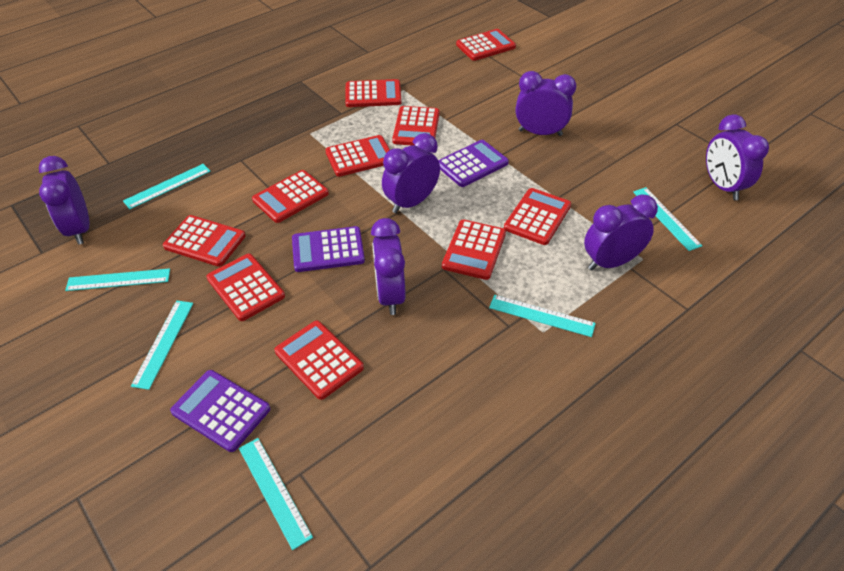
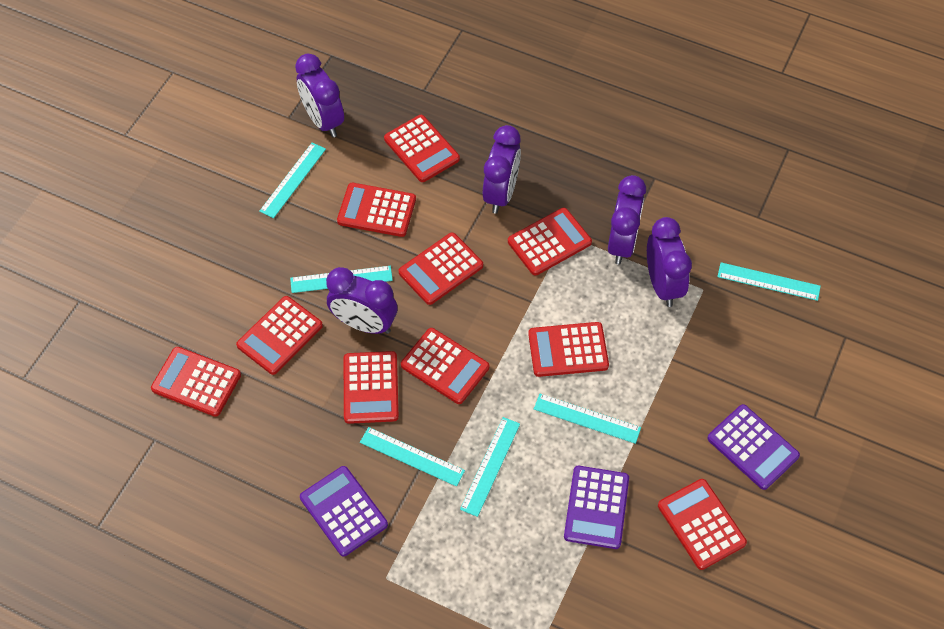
purple clock: [39,156,89,245] [371,218,406,315] [382,133,440,213] [516,71,576,136] [584,194,658,270] [706,115,769,200] = 6 -> [295,54,344,137] [326,267,397,334] [483,125,521,213] [608,175,646,265] [647,217,692,307] = 5

